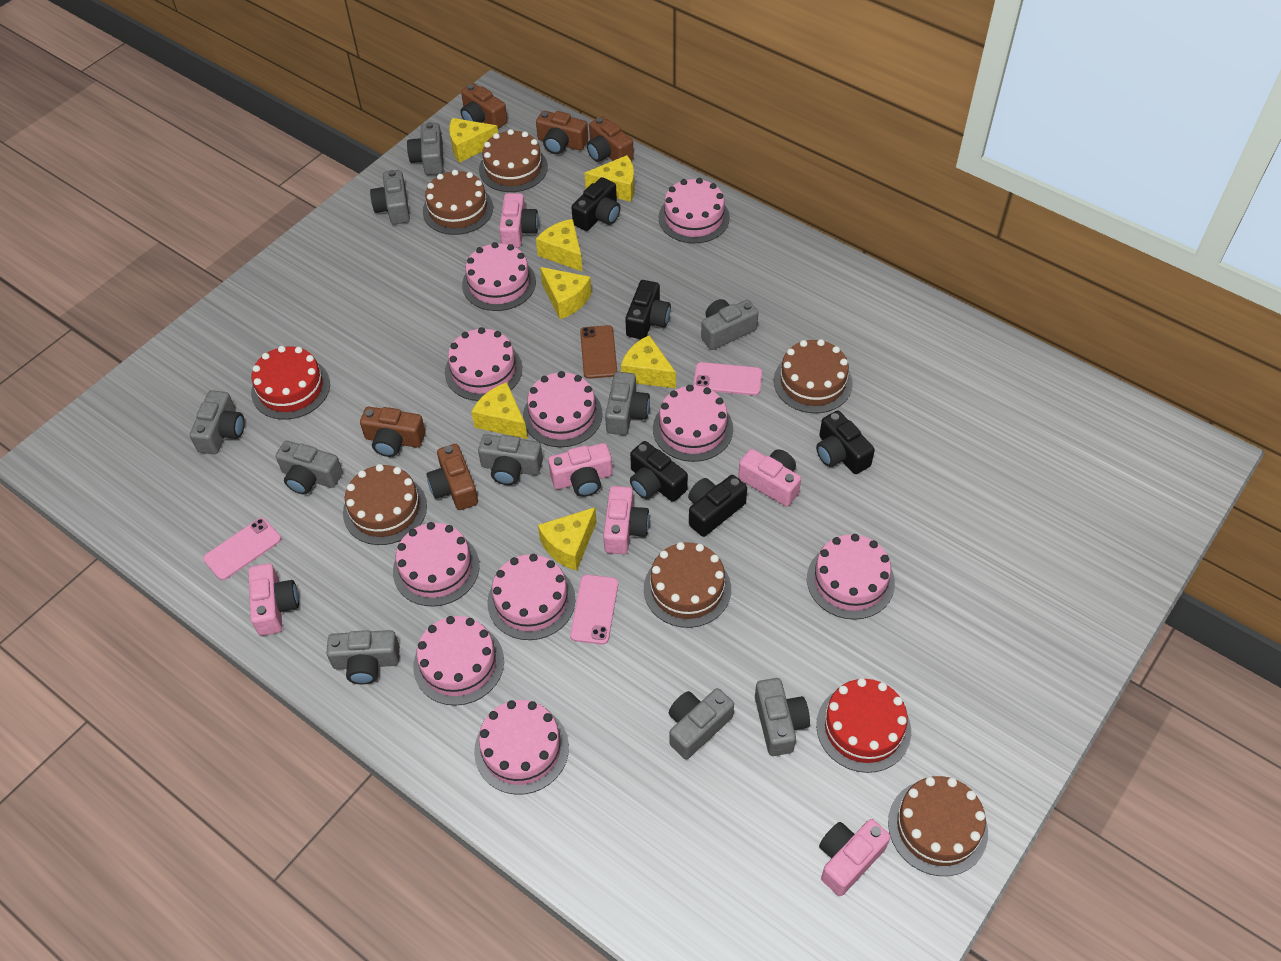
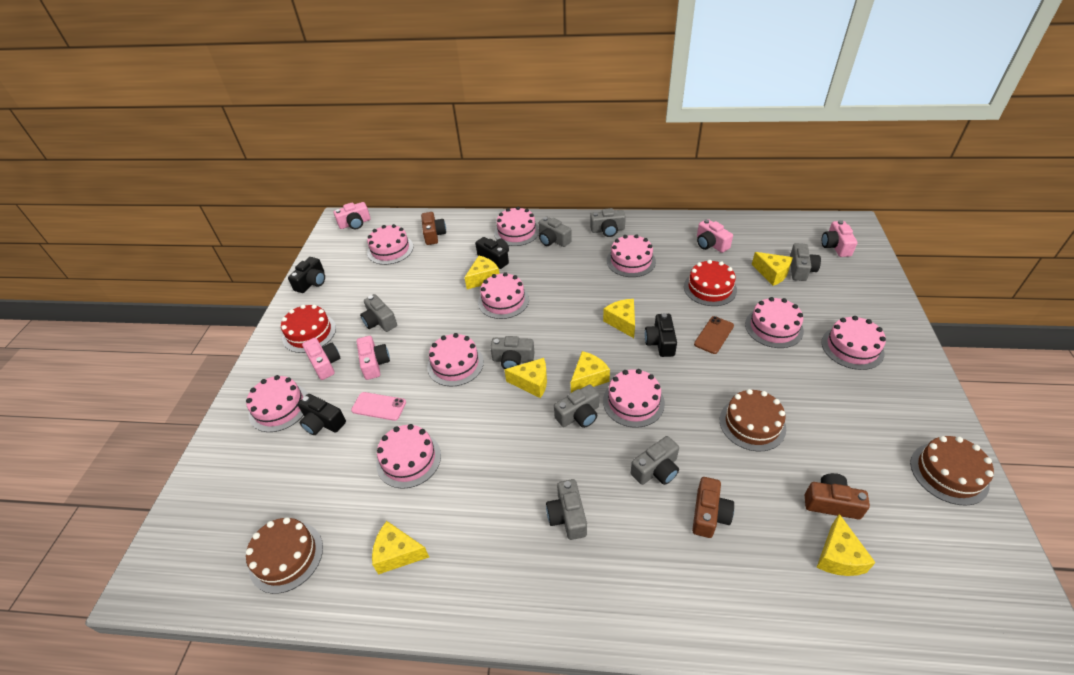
black camera: [571,177,621,231] [625,280,671,339] [630,441,688,502] [688,475,747,537] [816,411,875,474] = 5 -> [288,257,325,293] [298,394,346,435] [475,237,509,269] [645,313,677,357] = 4
brown cake: [343,464,427,545] [423,170,493,235] [479,129,548,192] [644,542,731,628] [774,339,853,413] [888,776,988,876] = 6 -> [246,517,323,594] [720,389,786,451] [910,436,994,506] = 3
brown camera: [360,407,426,457] [426,444,478,510] [460,83,508,129] [536,111,588,154] [587,116,634,162] = 5 -> [421,212,446,245] [692,477,734,538] [805,473,870,519] = 3
grey camera: [190,390,245,454] [276,441,343,495] [326,630,400,684] [370,170,410,225] [407,122,443,175] [478,434,543,485] [605,372,650,435] [669,688,734,759] [701,299,758,350] [755,678,810,756] = 10 -> [360,294,397,332] [490,336,535,369] [539,217,572,247] [546,479,587,540] [554,384,599,428] [590,208,626,237] [631,436,679,485] [790,243,821,281] = 8
pink camera: [248,563,299,636] [499,193,539,248] [548,443,613,497] [603,486,650,554] [738,449,801,507] [819,819,891,896] = 6 -> [302,338,341,380] [334,202,371,229] [357,336,390,380] [697,219,733,253] [822,220,857,257] = 5
pink phone: [203,518,281,580] [570,575,618,645] [693,362,762,396] = 3 -> [351,392,406,421] = 1

